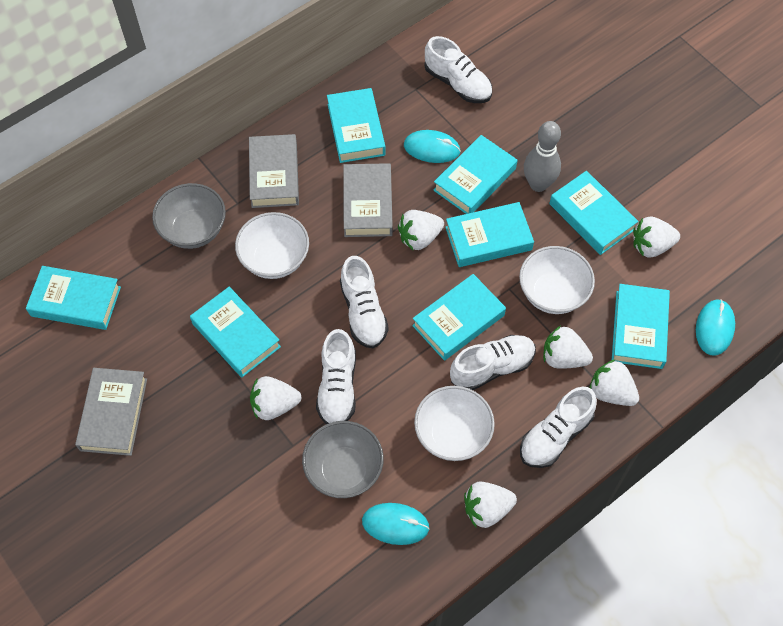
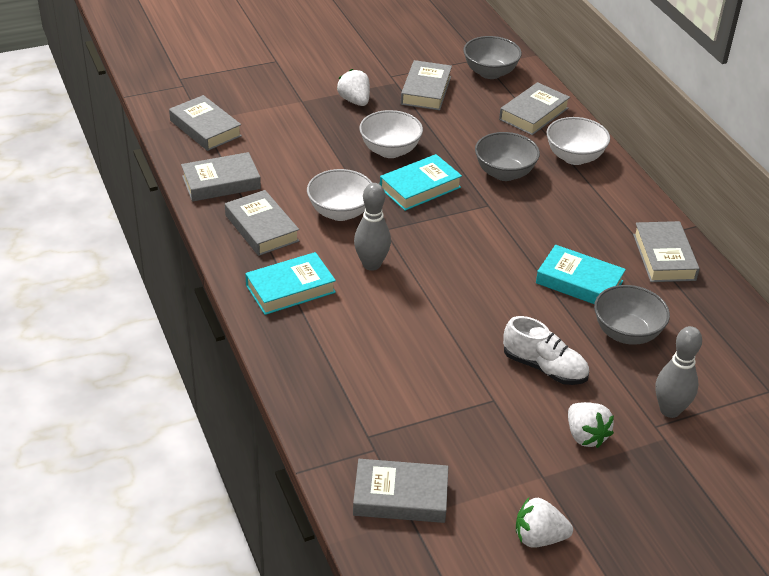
grey book: [75,368,147,456] [249,134,299,208] [343,163,393,237] = 3 -> [169,95,242,151] [181,152,261,202] [225,190,299,256] [353,459,448,523] [401,60,452,110] [499,82,570,135] [633,221,700,282] = 7
grey bowl: [152,183,226,249] [302,421,384,498] = 2 -> [463,36,522,79] [475,132,540,181] [594,285,670,345] = 3
grey bowling pin: [524,121,561,192] = 1 -> [354,183,391,271] [655,326,702,418] = 2
turquoise book: [26,266,121,330] [190,287,281,377] [327,88,386,163] [412,274,506,361] [433,135,517,214] [445,202,534,267] [549,171,638,255] [612,284,670,369] = 8 -> [245,252,336,315] [380,154,462,211] [536,245,626,304] = 3
turquoise mouse: [362,503,430,545] [404,130,461,163] [696,299,735,356] = 3 -> none = 0
white shoe: [316,329,356,424] [340,256,389,348] [424,36,492,103] [450,335,536,390] [520,387,597,468] = 5 -> [503,316,589,385] = 1
white strawberry: [250,376,301,420] [398,210,444,250] [464,481,517,528] [543,326,593,369] [589,359,639,406] [633,217,680,257] = 6 -> [337,69,370,106] [516,498,573,548] [568,402,614,448] = 3

